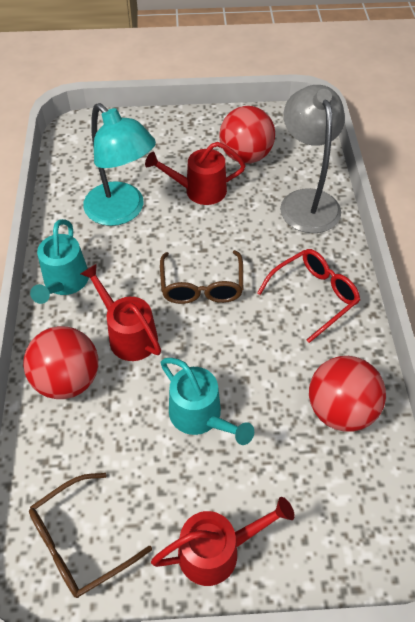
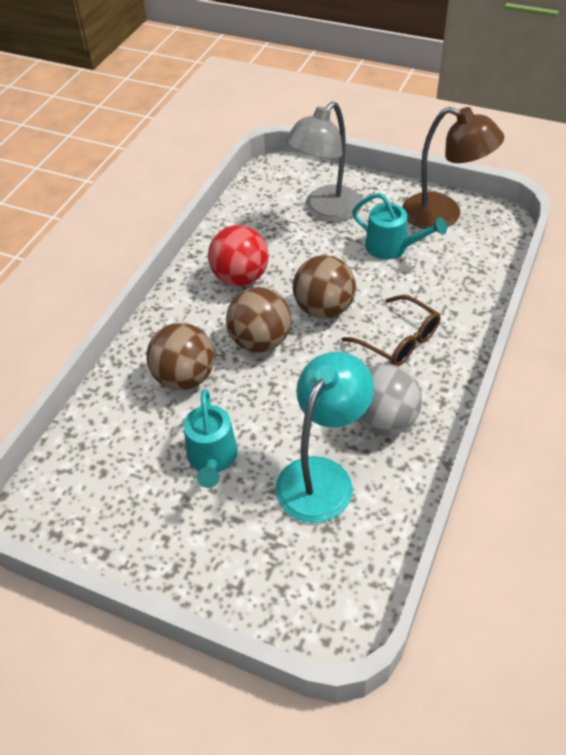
brown ball: none = 0 -> [146,323,215,390] [226,287,291,352] [293,255,356,319] = 3
brown glasses: [29,473,152,598] [160,250,243,304] = 2 -> [342,295,440,366] = 1
brown lamp: none = 0 -> [402,107,504,229] = 1
grey ball: none = 0 -> [357,364,422,435] = 1
red ball: [23,326,98,399] [219,106,275,163] [309,356,386,432] = 3 -> [208,225,269,286] = 1
red glasses: [257,249,360,343] = 1 -> none = 0
red watering can: [81,264,161,361] [145,142,246,205] [151,497,295,586] = 3 -> none = 0

